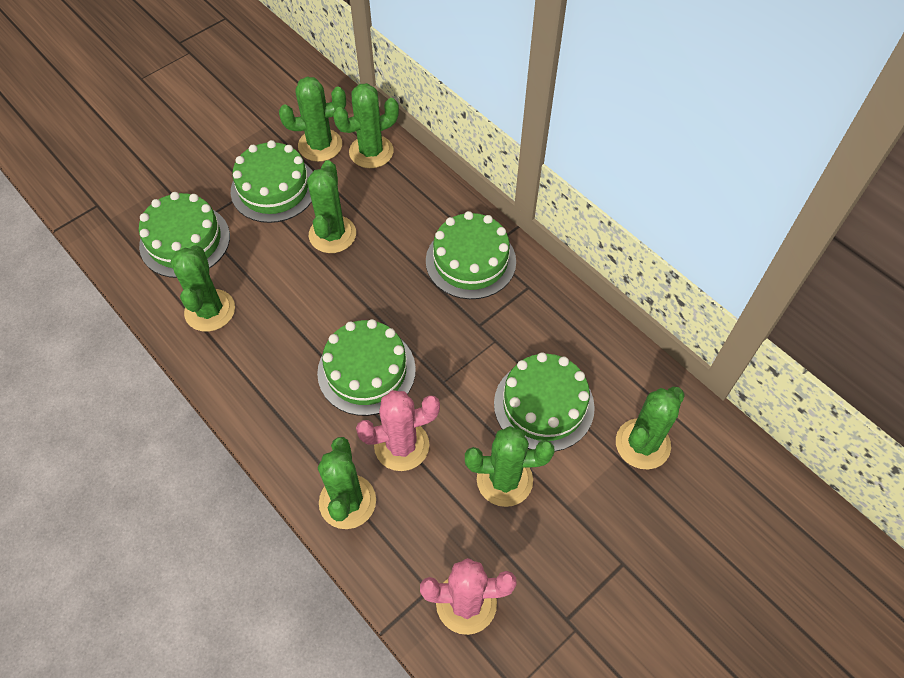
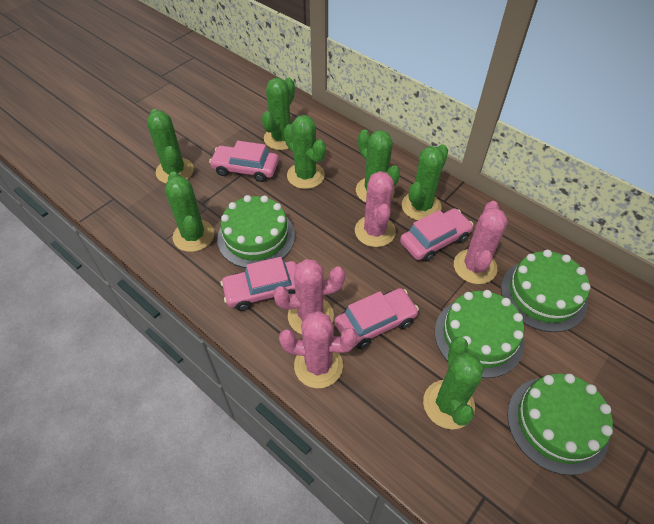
green cake: [139,192,230,278] [231,140,313,223] [317,319,416,416] [426,211,516,299] [494,352,595,451] = 5 -> [217,195,295,268] [435,290,525,378] [501,250,591,332] [507,374,613,475] = 4
pink cactus: [356,390,440,471] [420,558,517,635] = 2 -> [273,259,345,334] [279,311,357,388] [355,171,396,247] [454,201,508,284] = 4
pink car: none = 0 -> [209,141,279,182] [220,257,297,311] [334,288,419,349] [400,208,473,262] = 4

